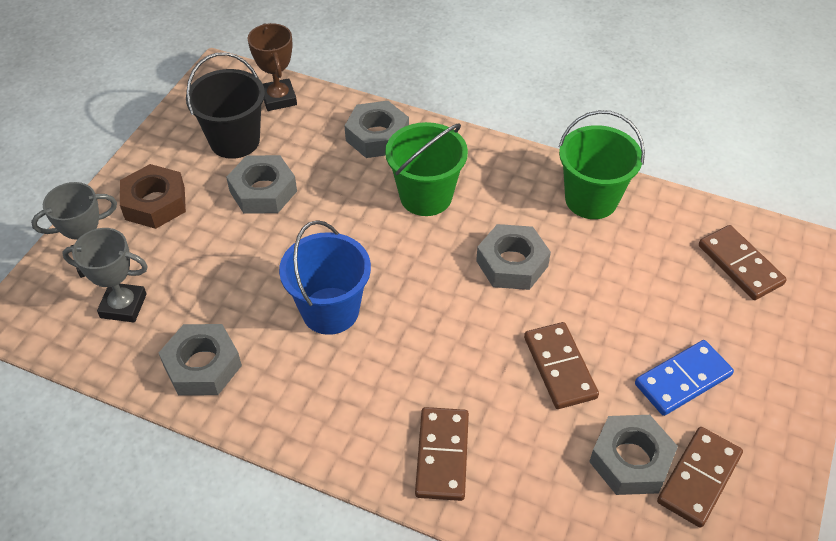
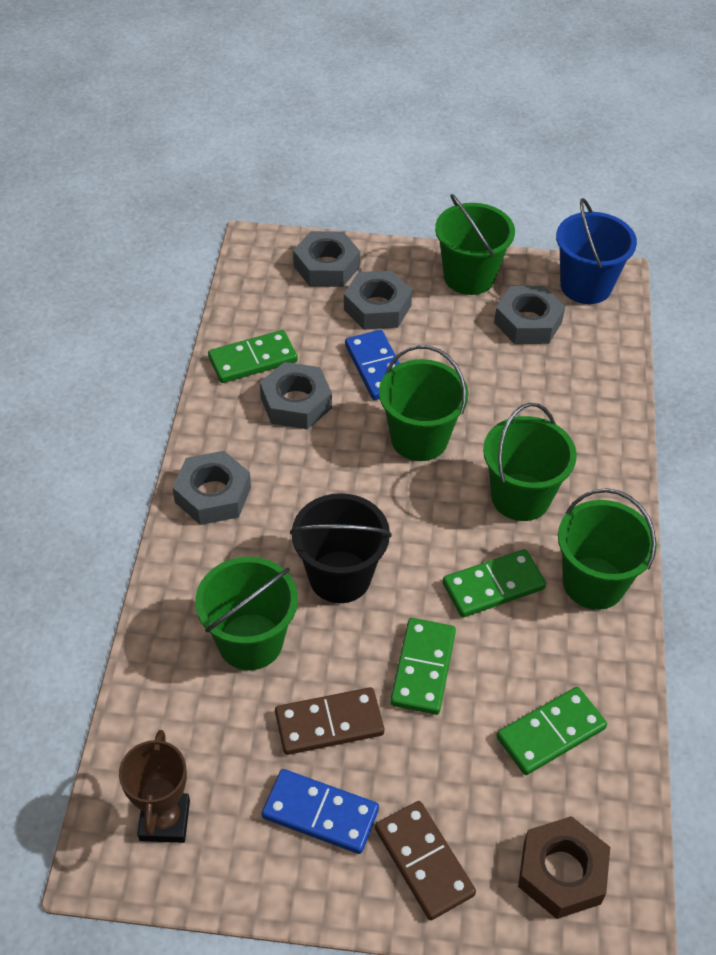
blue domino: [635,340,734,416] = 1 -> [262,769,379,854] [345,330,400,400] = 2
brown domino: [415,407,469,501] [524,322,599,409] [657,427,743,528] [699,225,787,300] = 4 -> [275,687,384,755] [375,801,476,920] = 2
green bucket: [385,122,468,216] [559,110,645,219] = 2 -> [195,557,298,670] [379,345,469,461] [435,194,515,295] [483,403,577,521] [558,488,657,610] = 5
green domino: none = 0 -> [208,330,298,383] [390,618,456,715] [443,549,546,617] [497,687,607,775] = 4
grey trophy: [31,182,117,278] [62,228,148,322] = 2 -> none = 0

